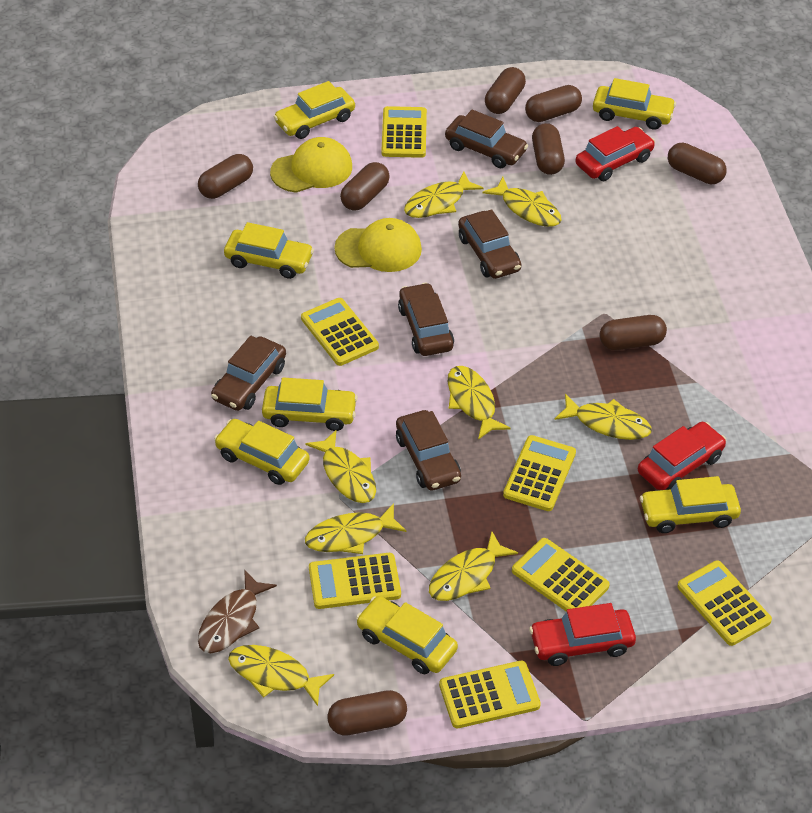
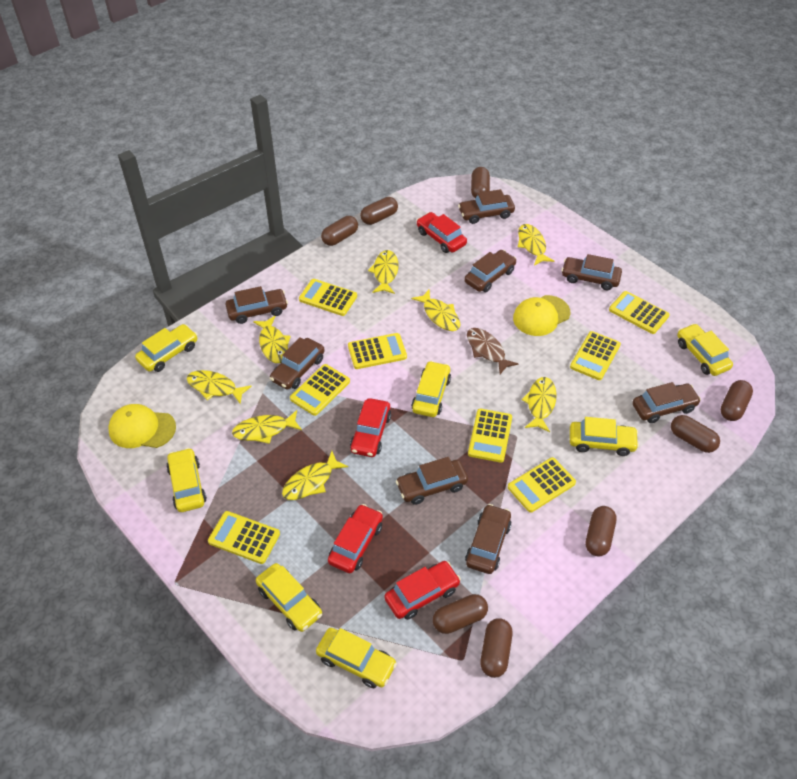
brown car: [211,336,286,411] [396,410,461,491] [398,283,454,356] [445,110,528,168] [458,209,521,279] = 5 -> [225,286,288,324] [270,337,325,390] [396,457,468,505] [458,189,515,224] [464,250,517,292] [465,504,512,574] [561,254,622,290] [632,382,701,423] = 8
red car: [529,603,636,666] [576,126,655,181] [638,422,727,490] = 3 -> [328,504,383,573] [350,398,391,457] [385,561,461,620] [417,212,467,253] = 4
yellow calculator: [301,298,379,366] [309,553,401,609] [381,106,427,158] [439,661,541,728] [503,435,576,511] [512,538,610,612] [677,561,772,646] = 7 -> [208,511,280,564] [290,364,350,416] [299,279,357,316] [348,333,407,369] [468,409,512,463] [508,457,576,512] [570,331,621,380] [609,291,670,334] = 8

